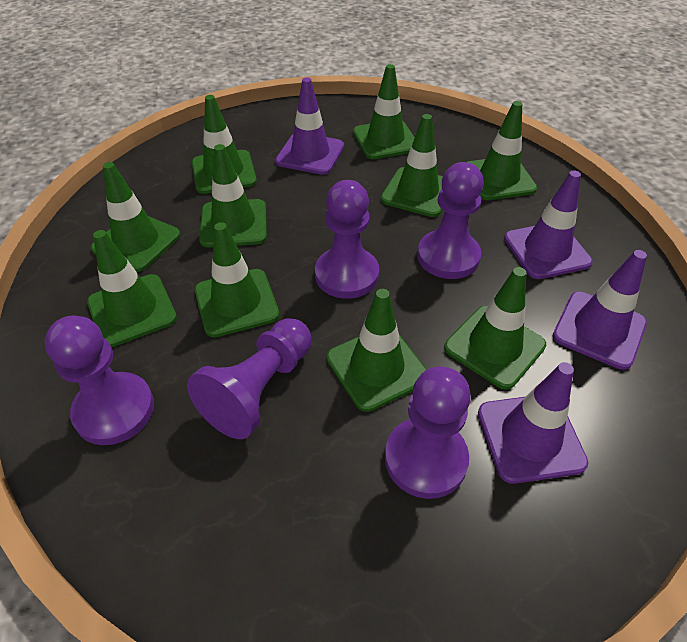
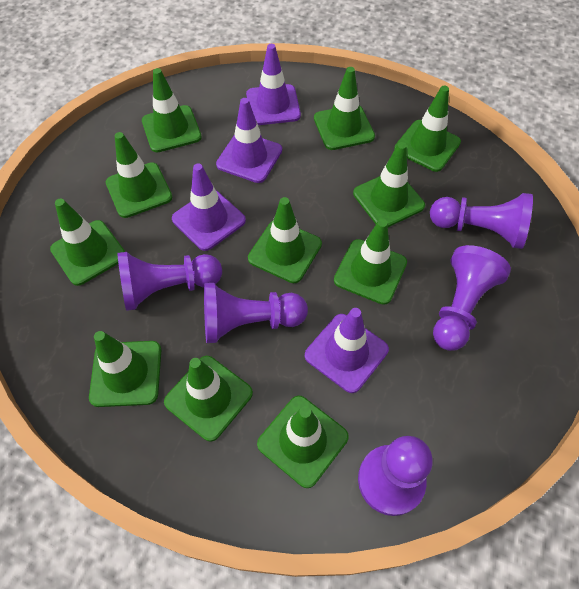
green traffic cone: [87,230,177,347] [91,162,181,272] [192,95,257,194] [195,222,279,337] [199,144,267,248] [327,289,427,412] [353,64,415,159] [381,114,443,217] [444,267,546,390] [468,101,537,200] = 10 -> [50,199,125,286] [89,331,161,407] [106,132,172,218] [142,68,202,152] [164,356,253,442] [248,197,322,283] [257,396,349,488] [314,67,375,150] [334,219,407,305] [353,142,425,227] [394,86,461,172] = 11

